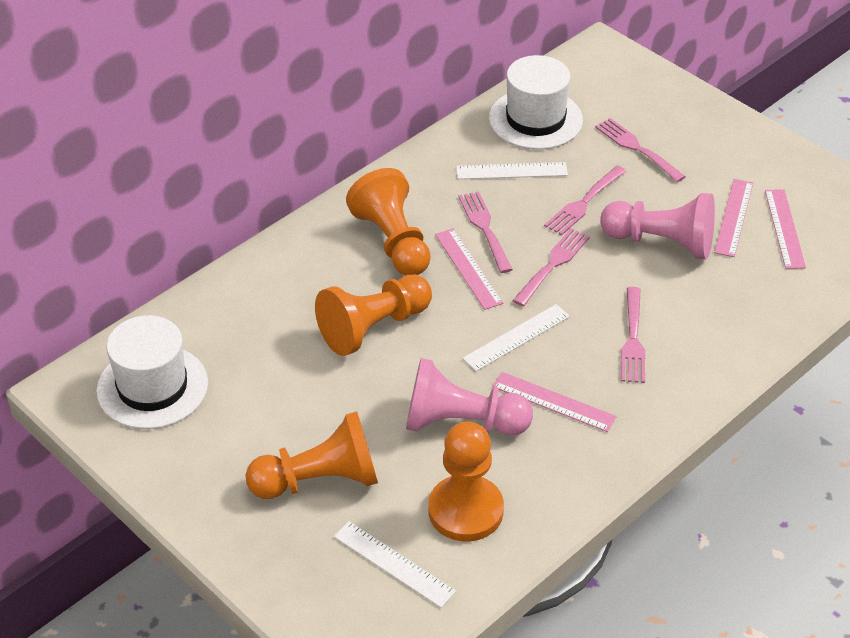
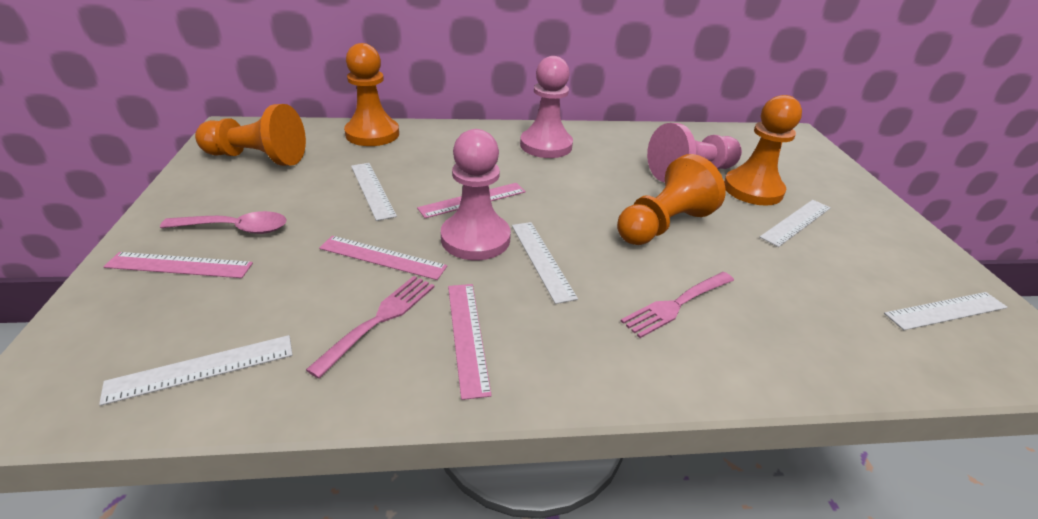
pink fork: [458,191,513,273] [513,229,590,306] [544,165,627,235] [595,118,686,182] [621,287,645,383] = 5 -> [306,276,435,379] [621,272,734,338] = 2
pink pawn: [406,358,533,435] [600,193,715,259] = 2 -> [441,129,511,260] [520,56,573,158] [647,123,742,182] = 3
pink spoon: none = 0 -> [160,211,287,234] = 1
white hat: [96,315,208,429] [489,55,583,150] = 2 -> none = 0
white ruler: [334,521,456,608] [456,162,568,179] [462,304,570,371] = 3 -> [99,335,293,406] [351,163,397,221] [512,222,578,304] [760,200,831,247] [884,292,1008,330] = 5

